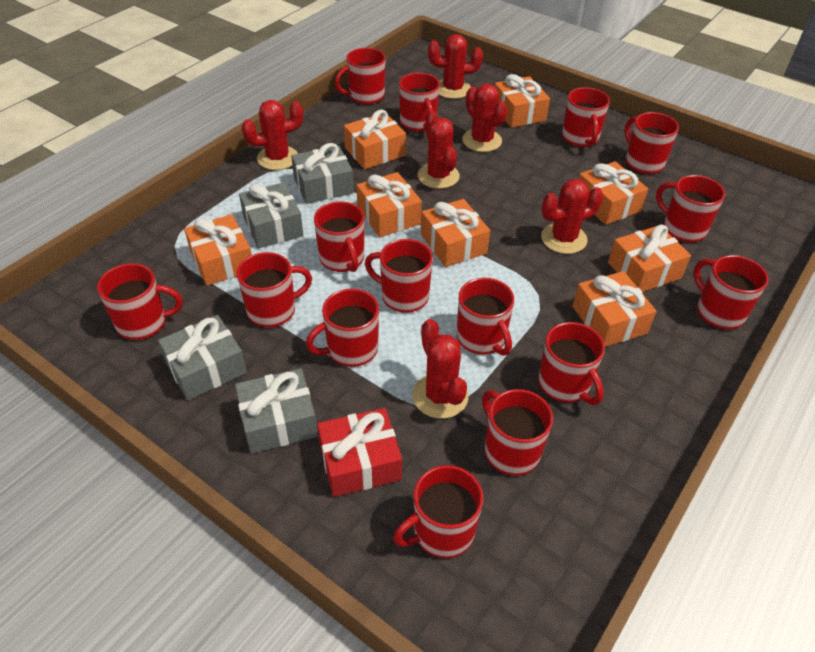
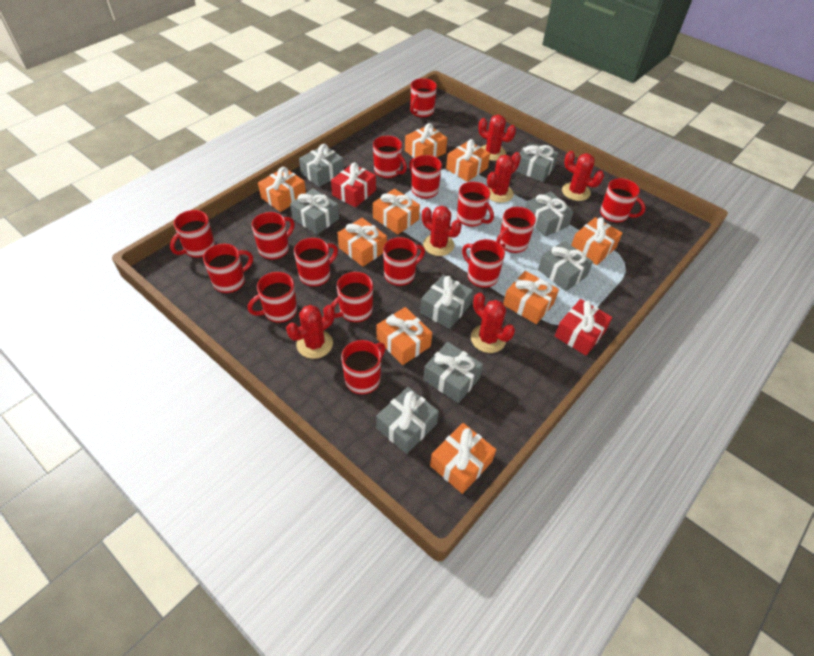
grey gift: [158,315,247,400] [235,368,318,454] [239,182,304,248] [291,143,354,204] = 4 -> [290,188,339,235] [299,144,344,187] [376,387,439,454] [420,275,473,329] [423,342,483,403] [516,142,558,182] [526,192,574,237] [538,241,593,291] = 8
orange gift: [184,214,252,286] [344,110,406,169] [356,172,422,237] [421,199,490,267] [495,74,550,128] [573,271,657,347] [579,161,648,225] [608,225,691,292] = 8 -> [258,167,306,212] [338,218,387,267] [373,188,420,235] [376,307,432,365] [405,123,447,158] [430,423,496,494] [446,139,490,182] [503,271,559,324] [571,217,622,265] = 9
red gift: [317,408,402,497] = 1 -> [331,163,376,207] [555,299,612,355] = 2

